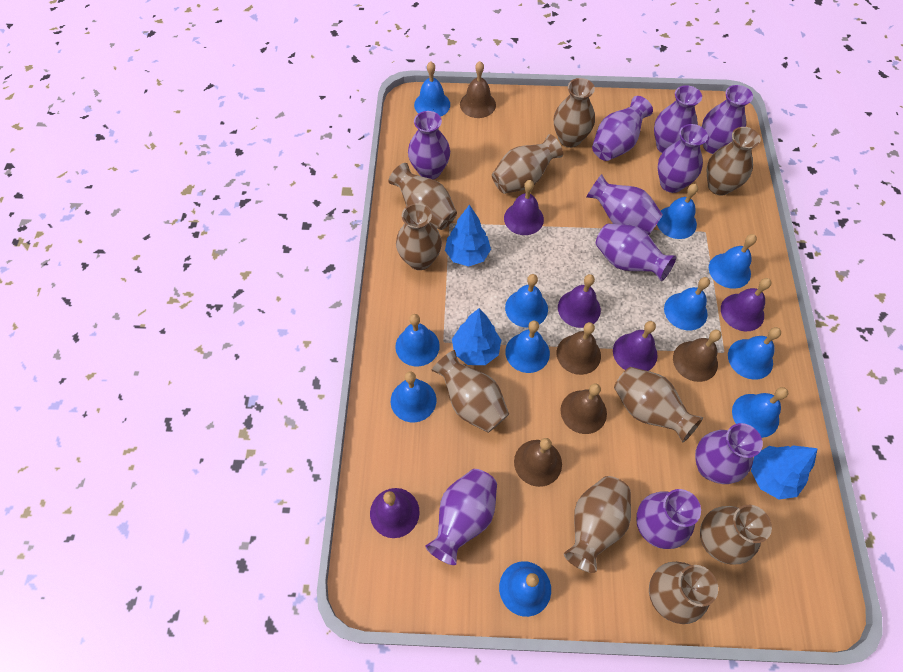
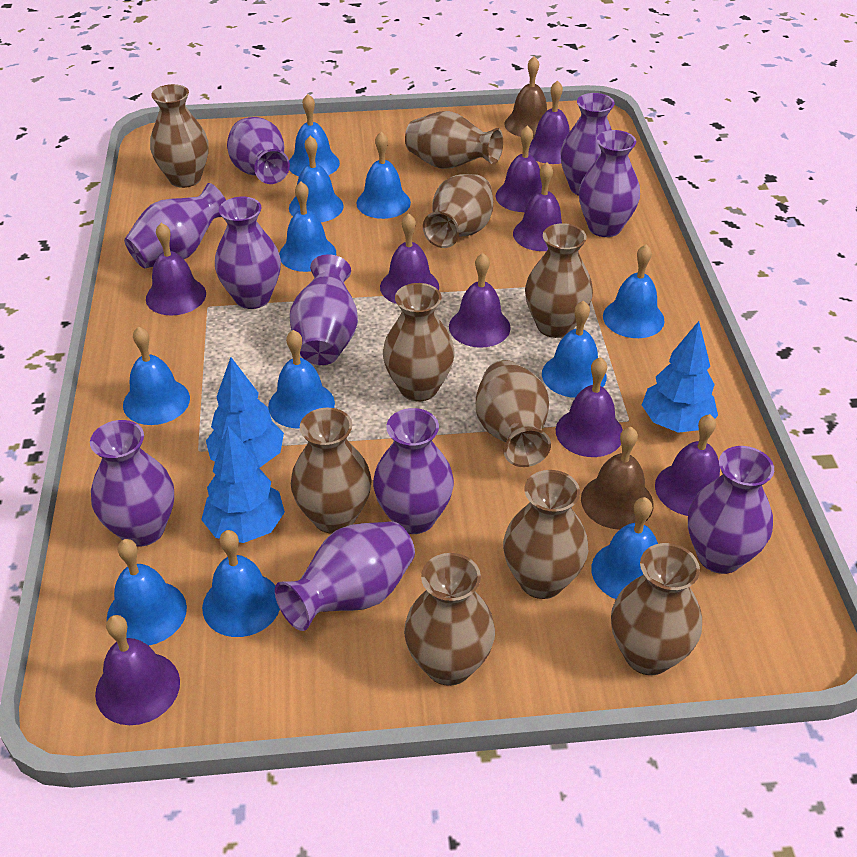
brown bell: [460,61,496,118] [514,438,562,487] [557,322,601,375] [560,383,607,434] [673,330,721,382] = 5 -> [504,56,547,138] [581,427,654,530] = 2
purple bell: [370,488,420,538] [504,180,544,235] [558,274,601,328] [613,321,658,371] [721,278,771,331] = 5 -> [95,615,180,725] [146,223,206,316] [380,213,439,304] [449,253,511,348] [495,125,542,212] [513,162,562,251] [528,80,570,164] [556,357,623,457] [655,414,720,516] = 9

